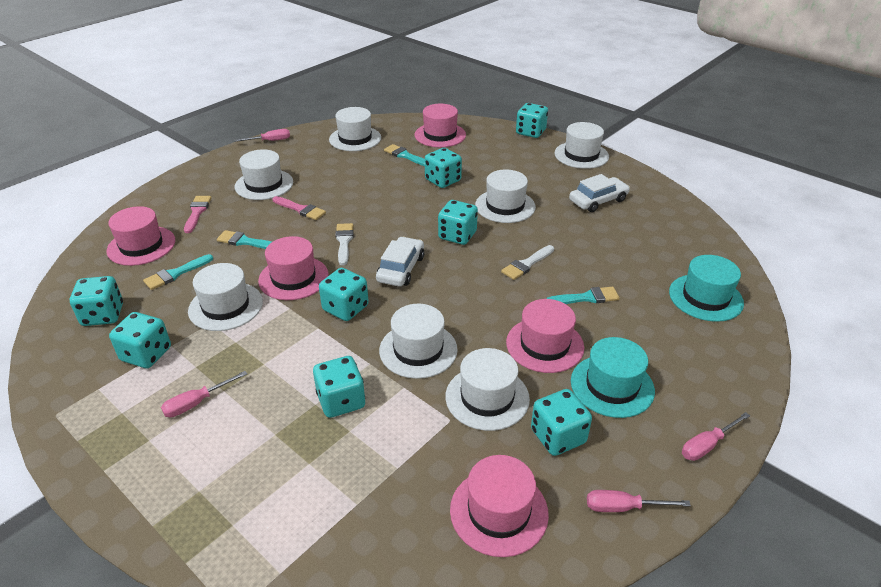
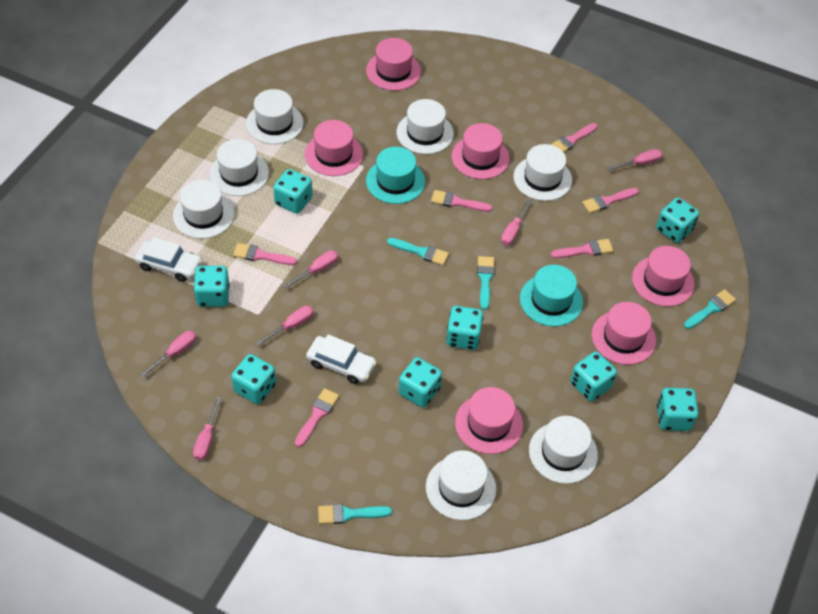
pink brush: [184,196,211,233] [273,196,326,220] = 2 -> [233,243,297,265] [295,388,339,447] [431,190,492,212] [550,123,597,153] [551,239,613,258] [582,188,639,213] = 6
pink hat: [106,206,175,266] [258,236,329,300] [415,104,466,148] [450,455,549,557] [506,299,584,373] = 5 -> [305,120,363,176] [366,38,421,91] [451,123,510,179] [455,387,523,454] [592,302,656,365] [632,246,695,307] = 6
pink screwdriver: [161,371,247,417] [235,129,290,142] [587,490,691,512] [682,412,750,461] = 4 -> [140,331,196,377] [193,397,221,461] [256,306,314,346] [284,250,338,288] [501,200,531,245] [607,149,663,171] = 6
white brush: [335,223,354,265] [501,245,554,280] = 2 -> none = 0

